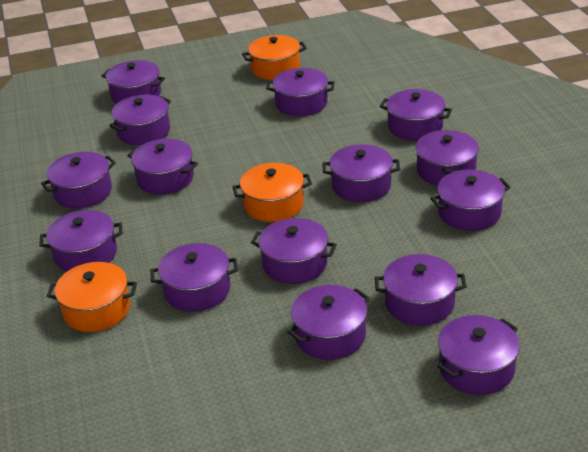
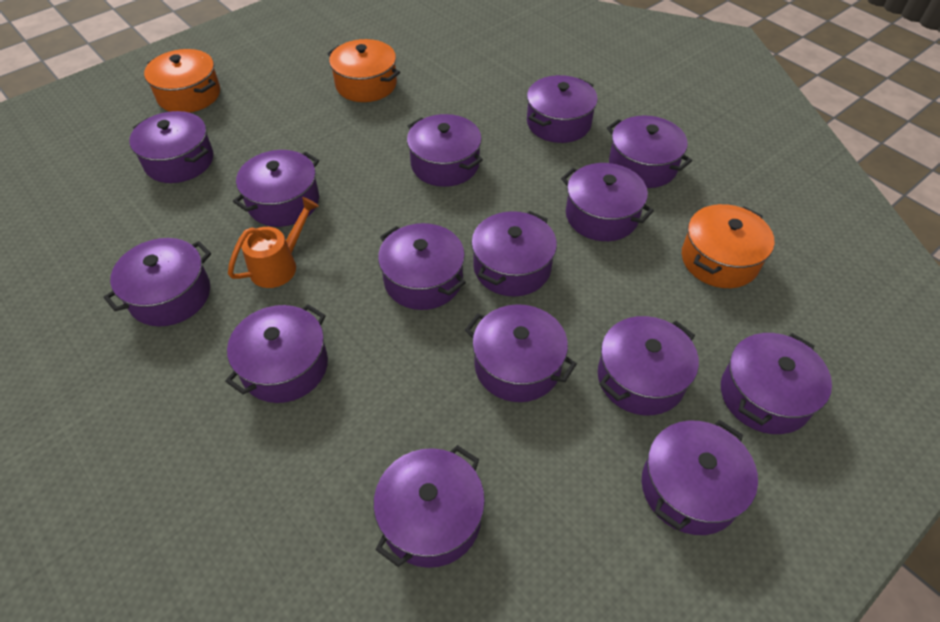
orange watering can: none = 0 -> [228,197,319,288] = 1

